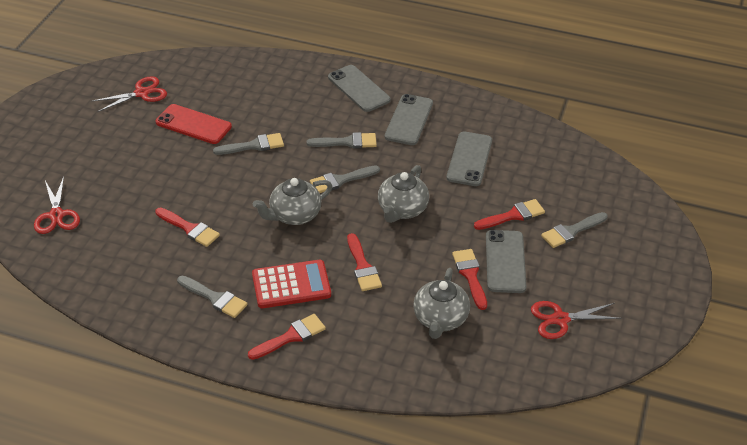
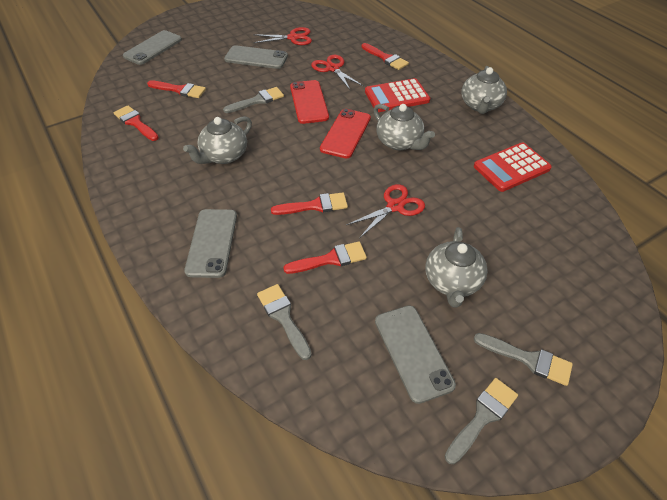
grey brush: [177,276,248,318] [213,133,284,155] [306,132,377,148] [310,165,380,193] [541,212,608,248] = 5 -> [223,87,284,113] [257,284,312,360] [445,378,518,464] [474,333,573,386] = 4
grey teapot: [253,178,332,225] [378,165,429,223] [413,268,470,339] = 3 -> [183,116,252,164] [373,104,435,150] [425,227,488,308] [461,66,507,114] = 4
red calculator: [252,260,331,308] = 1 -> [365,78,430,112] [474,142,552,192] = 2
red phone: [156,104,232,144] = 1 -> [290,80,329,124] [320,109,371,159] = 2

